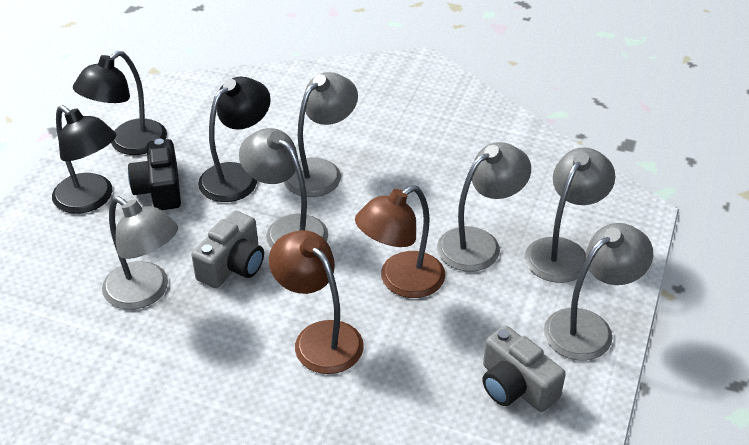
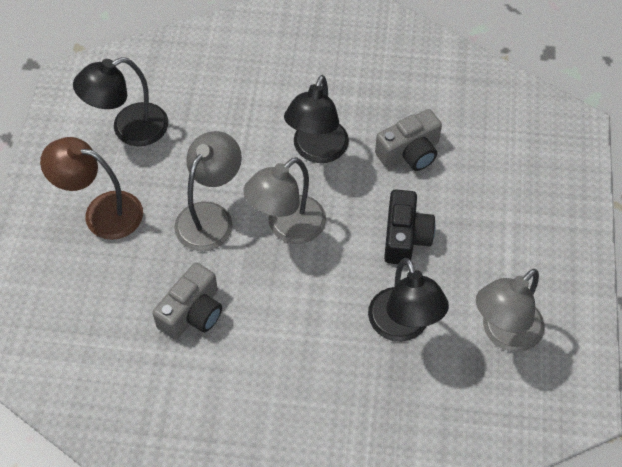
brown lamp: [269,230,364,374] [355,185,445,298] = 2 -> [40,137,143,240] = 1
grey lamp: [102,196,178,310] [239,128,328,248] [284,72,358,197] [437,142,531,272] [525,147,615,283] [544,223,653,361] = 6 -> [174,131,242,251] [243,157,326,244] [476,269,545,352] = 3

